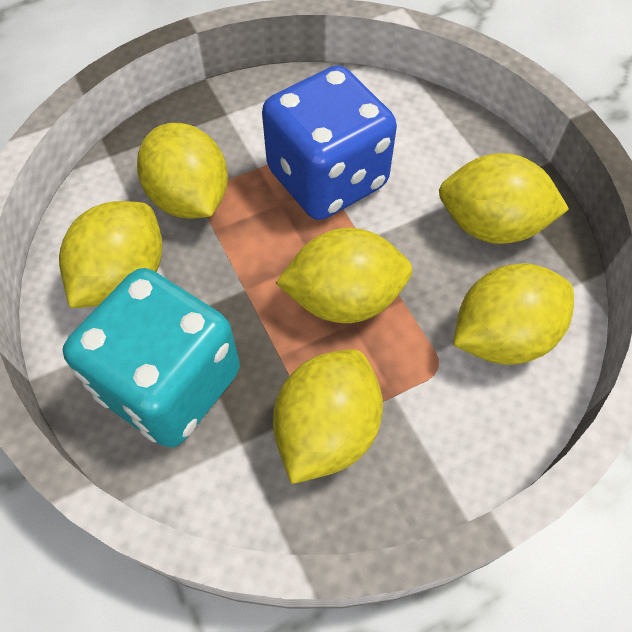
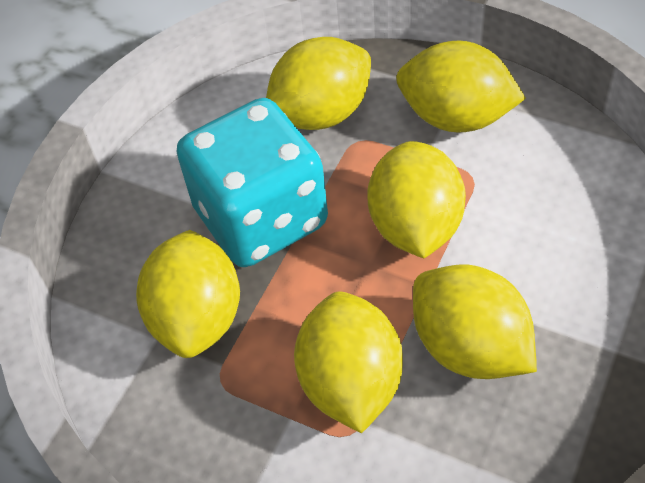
blue dice: [262,65,397,220] = 1 -> none = 0

